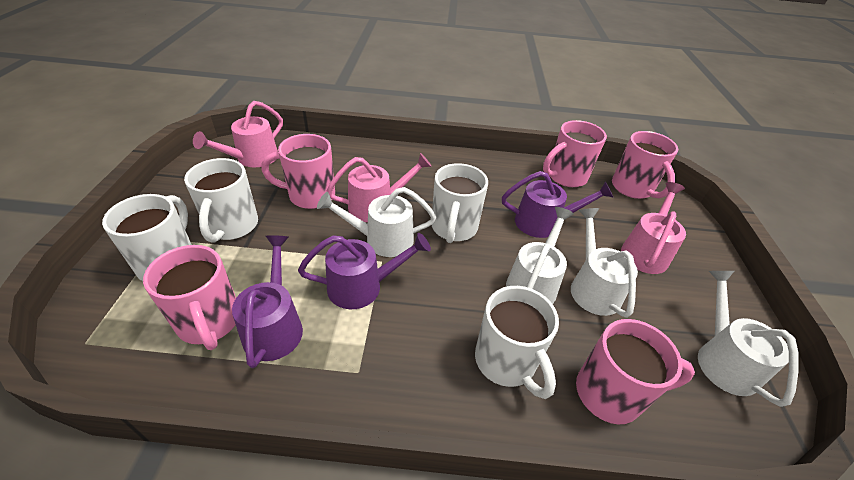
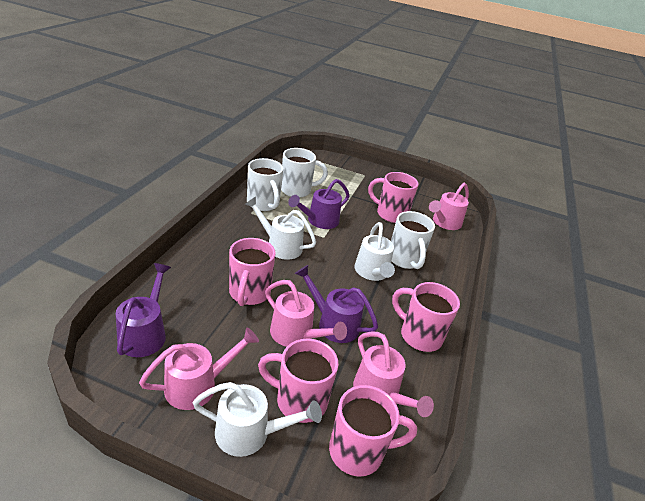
pink watering can: [193,101,283,167] [326,153,432,222] [621,182,686,274] = 3 -> [139,327,259,410] [265,280,347,347] [353,332,434,417] [429,183,469,230] = 4
white mug: [102,194,192,281] [184,158,258,243] [432,163,488,243] [475,286,559,399] = 4 -> [247,158,284,211] [281,148,328,198] [391,211,435,269] = 3
white watering can: [317,187,436,257] [506,207,574,304] [571,208,638,318] [698,271,798,407] = 4 -> [193,382,322,457] [245,196,316,260] [355,222,395,281] = 3

